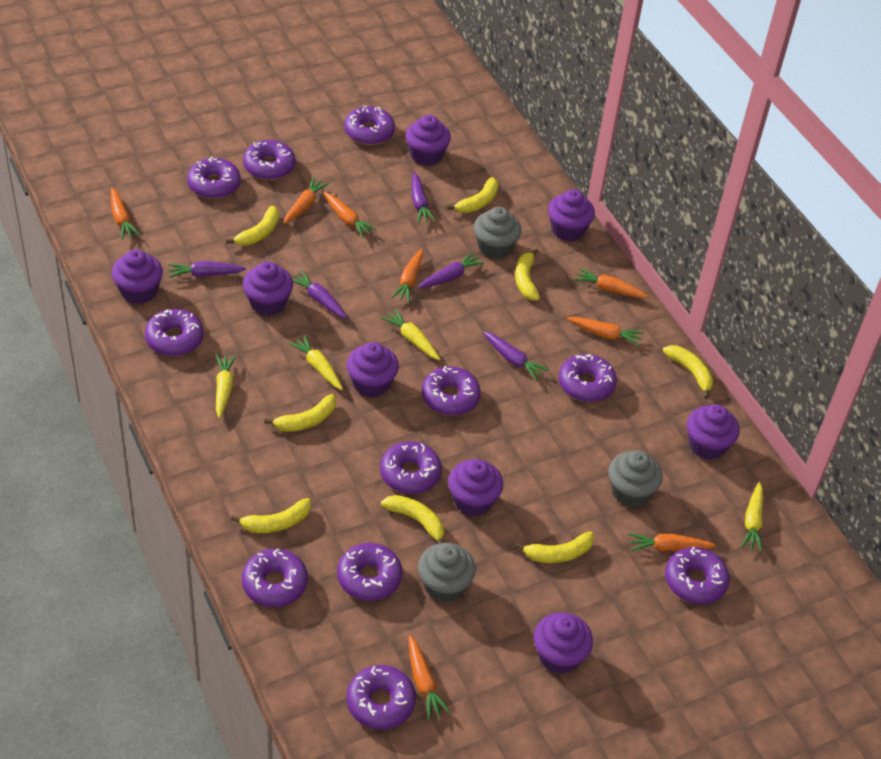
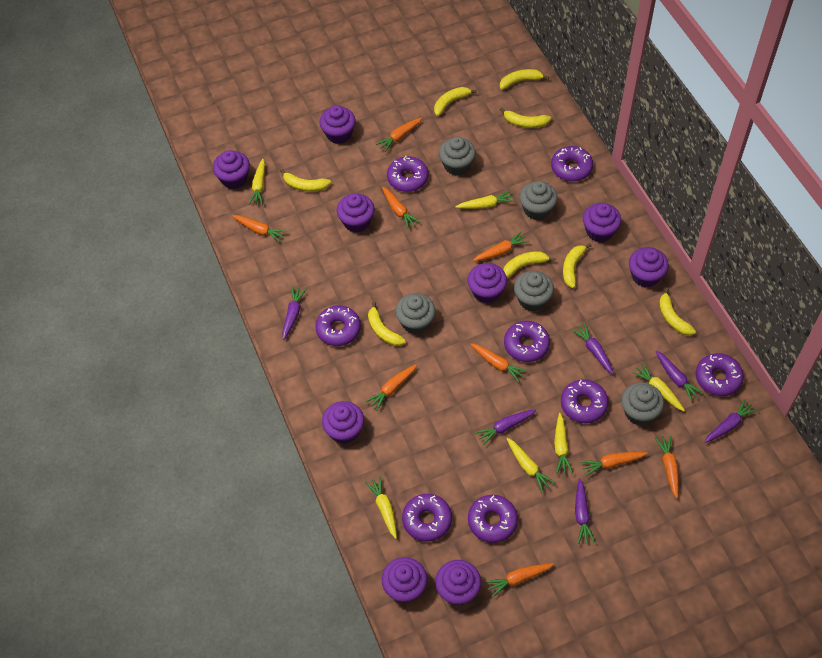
grey cupcake: [418,543,476,602] [474,207,521,259] [608,451,663,507] = 3 -> [395,293,436,334] [439,136,476,175] [514,271,554,311] [519,181,558,220] [621,382,664,425] = 5
orange carrot: [111,188,140,240] [284,177,329,224] [324,192,377,238] [391,248,423,303] [409,636,451,719] [566,317,644,346] [574,268,649,298] [628,533,716,551] = 8 -> [233,215,287,242] [366,364,417,411] [376,117,422,152] [382,187,420,229] [470,343,528,382] [473,231,529,261] [485,563,554,597] [580,452,648,476] [655,435,679,498] = 9
purple carrot: [168,261,247,278] [292,270,347,319] [412,172,436,223] [418,252,484,288] [483,332,549,381] = 5 -> [282,286,307,340] [475,409,536,445] [572,323,614,375] [575,479,595,544] [655,351,704,402] [705,399,757,443] = 6
purple cupcake: [112,249,163,304] [243,261,293,316] [346,342,399,398] [405,115,451,166] [448,459,503,516] [534,612,593,674] [548,189,595,241] [687,404,740,460] = 8 -> [213,150,250,189] [320,105,356,144] [322,401,364,444] [337,193,375,232] [382,557,427,603] [435,560,481,605] [467,263,507,303] [583,203,621,242] [629,247,669,287] = 9
purple donut: [145,309,204,356] [187,156,241,199] [242,548,308,607] [243,140,296,180] [337,543,402,601] [344,105,395,145] [347,665,416,730] [380,441,442,494] [422,366,481,416] [559,354,617,402] [665,546,730,604] = 11 -> [315,305,361,346] [387,156,428,192] [402,494,452,542] [468,495,518,543] [504,321,550,362] [551,146,593,181] [561,379,609,423] [696,353,744,396] = 8
yellow carrot: [216,354,236,418] [288,335,343,390] [381,309,441,360] [741,482,763,552] = 4 -> [248,159,265,205] [365,476,397,539] [456,191,515,209] [506,438,555,493] [554,413,573,474] [631,363,685,411] = 6

